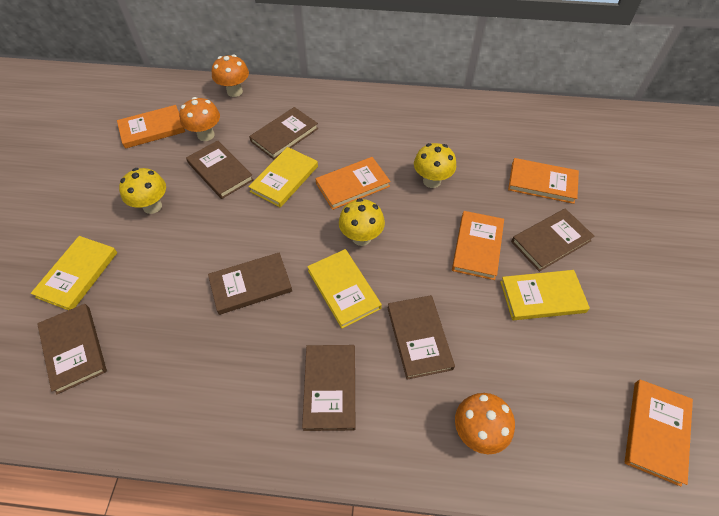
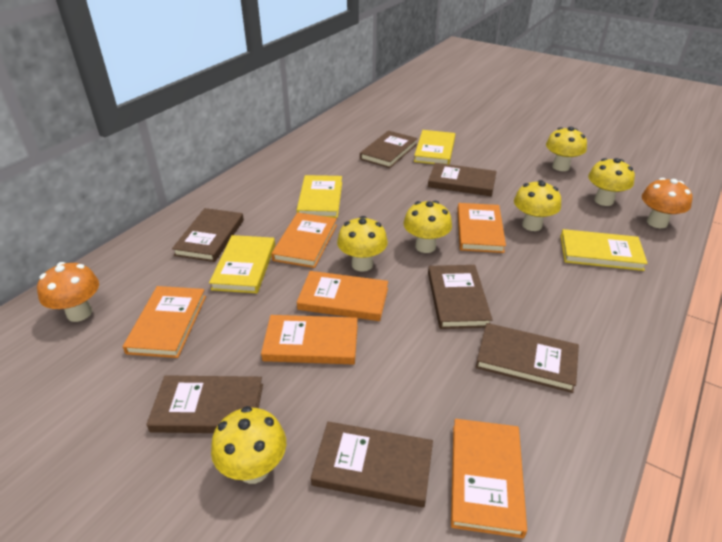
orange book: [117,105,185,149] [315,157,391,210] [452,211,504,280] [508,158,579,204] [625,380,693,486] = 5 -> [123,286,206,358] [261,315,358,364] [271,213,337,268] [297,271,388,321] [451,419,527,538] [457,203,506,253] = 6
orange mushroom: [179,97,220,141] [212,54,249,97] [455,393,515,454] = 3 -> [37,262,99,322] [642,178,692,228] = 2
yellow mushroom: [119,168,166,214] [339,198,385,246] [414,143,456,188] = 3 -> [211,406,286,484] [337,216,388,272] [404,201,452,253] [514,180,561,231] [546,127,587,171] [588,158,635,206] = 6

